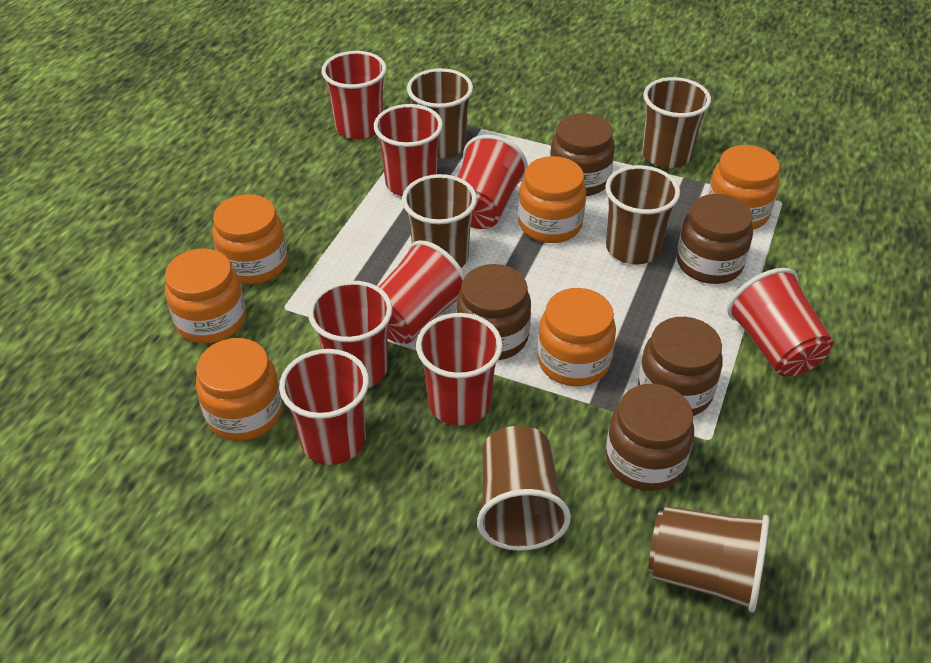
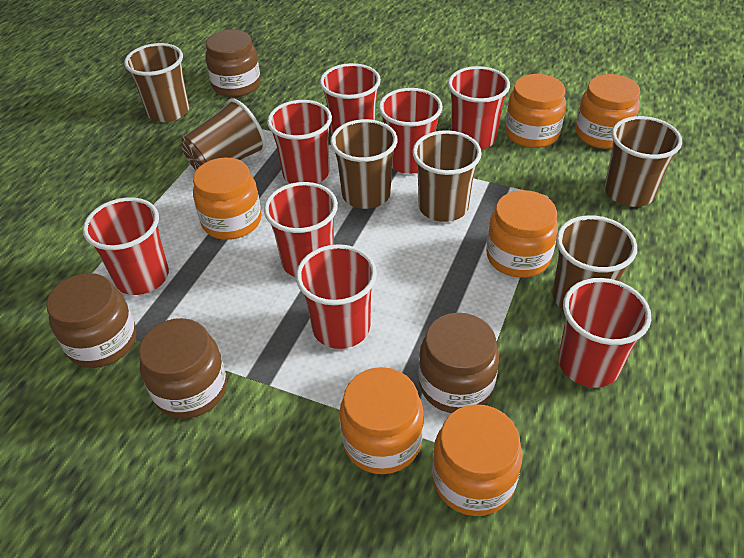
brown jar: [456,264,531,360] [550,113,615,196] [606,384,694,491] [638,317,723,416] [677,194,753,284] = 5 -> [46,273,137,368] [139,318,227,419] [205,30,261,97] [418,313,499,413] = 4

